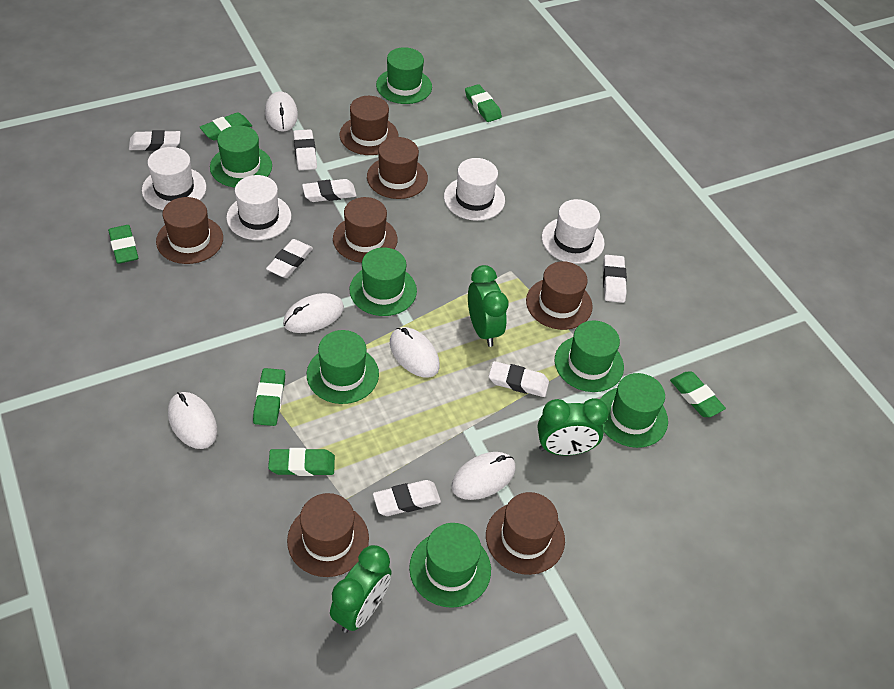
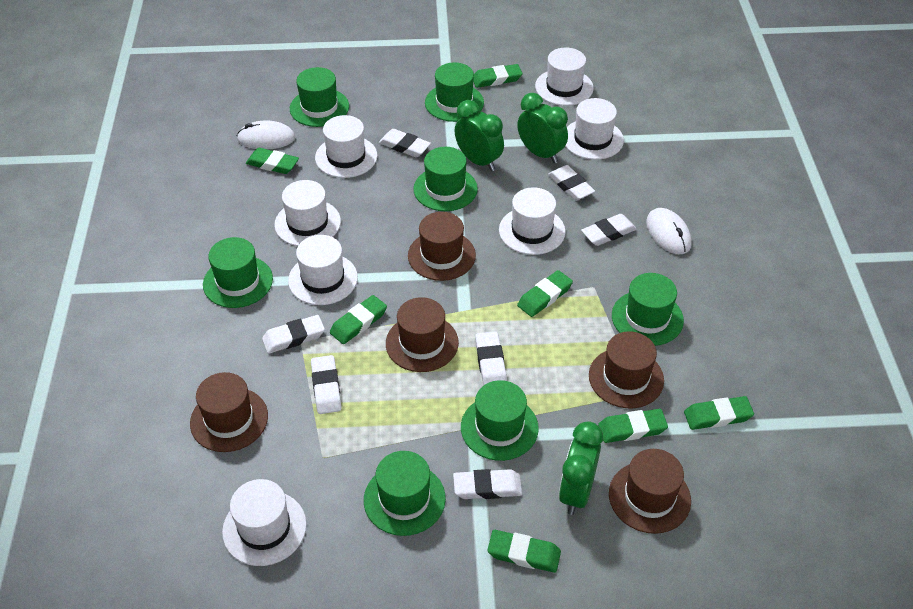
brown hat: [156,197,223,264] [287,493,369,577] [333,197,397,263] [340,96,399,155] [367,137,428,199] [486,492,565,575] [526,261,593,330] = 7 -> [190,372,268,452] [386,297,459,372] [408,212,476,281] [589,331,664,408] [609,449,691,534] = 5
green eraser: [108,225,138,264] [200,112,252,141] [253,368,285,426] [268,448,335,476] [465,84,502,122] [670,372,726,417] = 6 -> [246,148,299,174] [330,295,387,344] [473,64,522,88] [487,530,561,573] [517,270,573,317] [598,409,668,443] [684,396,754,430] = 7
white hat: [142,147,206,210] [226,175,291,240] [444,158,505,221] [542,199,605,264] = 4 -> [222,479,307,566] [274,180,341,246] [288,235,358,305] [315,115,378,178] [499,187,566,255] [535,47,594,106] [565,98,624,160] = 7
white mouse: [168,392,217,449] [265,91,298,132] [283,293,344,333] [390,327,440,378] [452,452,515,500] = 5 -> [237,120,295,149] [646,208,692,254] = 2

